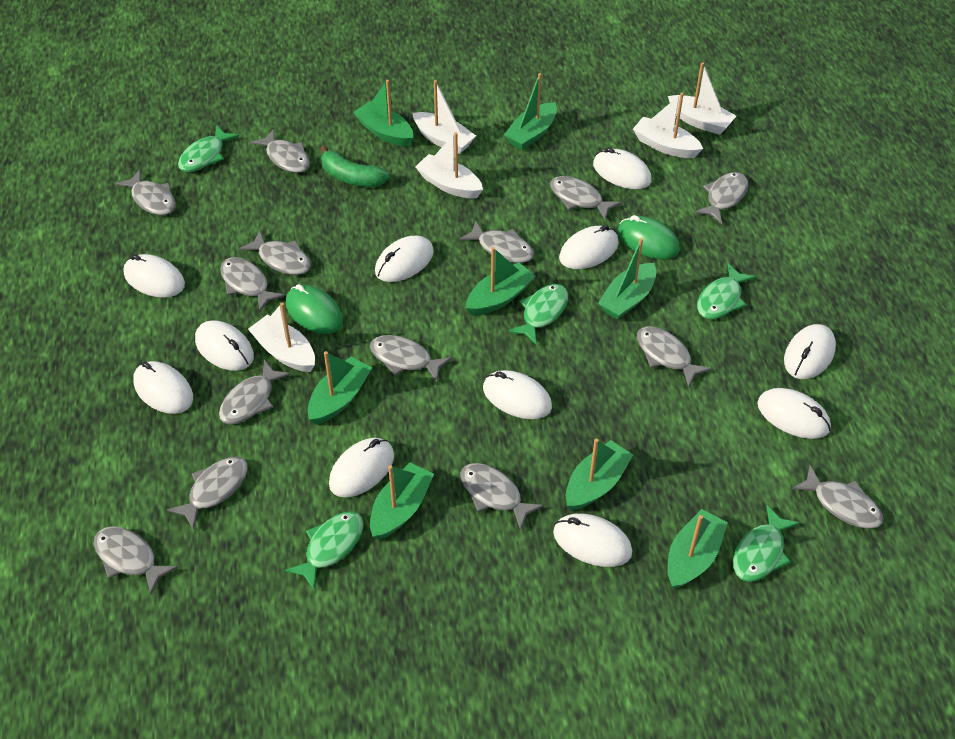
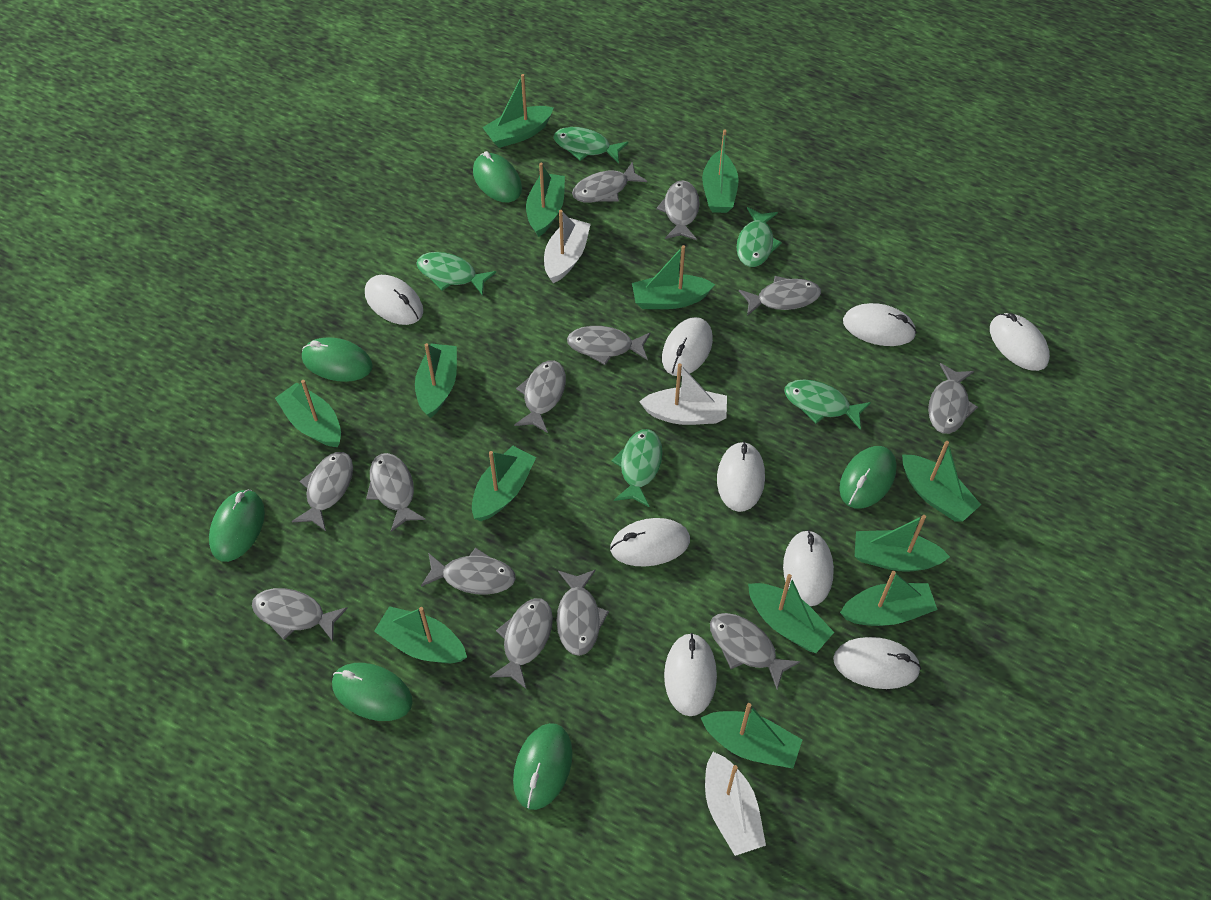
green banana: [320,145,389,187] = 1 -> none = 0
green boat: [307,351,372,425] [353,80,413,147] [370,462,434,540] [466,247,535,316] [504,73,557,150] [566,439,633,511] [598,238,656,320] [667,509,728,589] = 8 -> [275,380,341,447] [374,606,467,663] [415,343,457,418] [472,446,536,521] [482,74,554,148] [526,163,565,237] [632,245,715,309] [701,703,802,769] [702,130,739,213] [748,574,834,653] [840,571,938,626] [854,515,950,572] [902,441,981,522] = 13
green mouse: [286,284,343,334] [618,215,680,259] = 2 -> [209,489,265,562] [302,337,373,382] [332,663,413,721] [473,151,522,202] [513,723,572,810] [839,446,897,508] = 6
grey fish: [94,526,178,595] [116,170,176,215] [167,457,248,530] [219,360,291,424] [220,257,285,312] [239,230,311,275] [251,129,310,173] [370,335,452,382] [459,220,534,263] [461,463,544,530] [550,176,622,220] [637,326,712,387] [694,172,748,224] [792,465,884,529] = 14 -> [252,588,348,641] [292,452,353,531] [366,453,426,532] [421,547,516,595] [490,598,553,689] [514,360,566,433] [557,570,609,656] [567,326,650,365] [572,161,647,203] [656,180,700,240] [710,613,801,689] [739,276,821,316] [928,363,978,434] = 13
white boat: [248,303,315,372] [413,80,476,154] [415,132,483,199] [633,93,703,158] [668,62,736,135] = 5 -> [544,210,591,283] [639,363,727,425] [705,752,766,856] = 3
white mouse: [124,254,185,298] [133,361,193,414] [195,320,254,371] [329,438,394,497] [375,236,434,282] [483,370,552,419] [553,513,632,567] [559,225,619,269] [593,147,652,189] [757,388,831,439] [784,324,836,379] = 11 -> [365,275,423,325] [610,518,690,567] [662,317,713,376] [664,633,717,716] [717,441,765,512] [783,530,834,606] [833,637,921,689] [843,303,917,346] [990,313,1050,371] = 9

